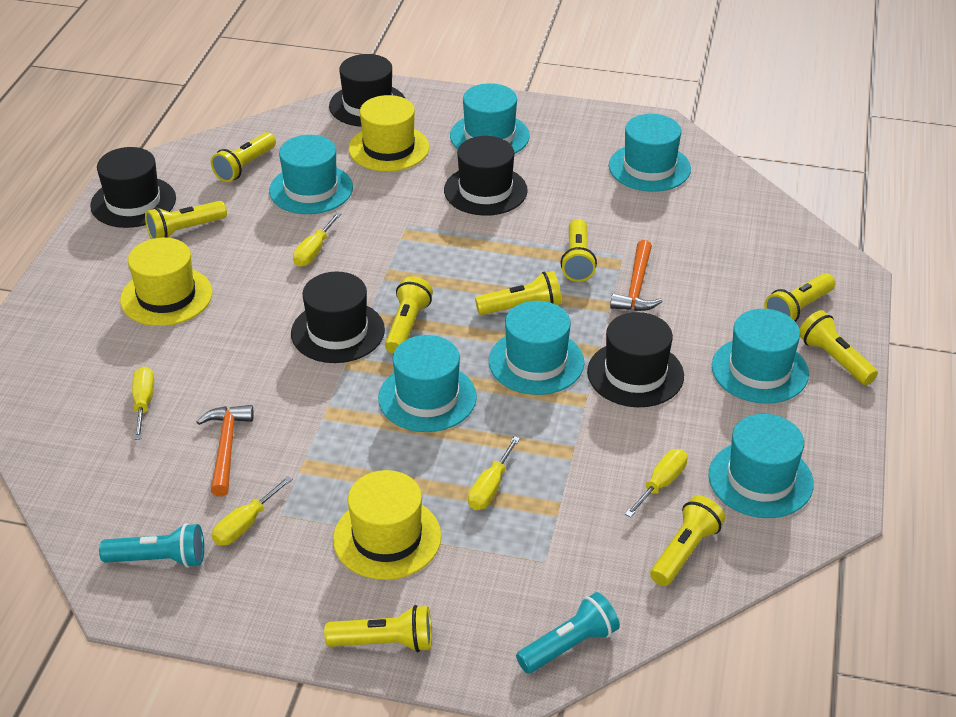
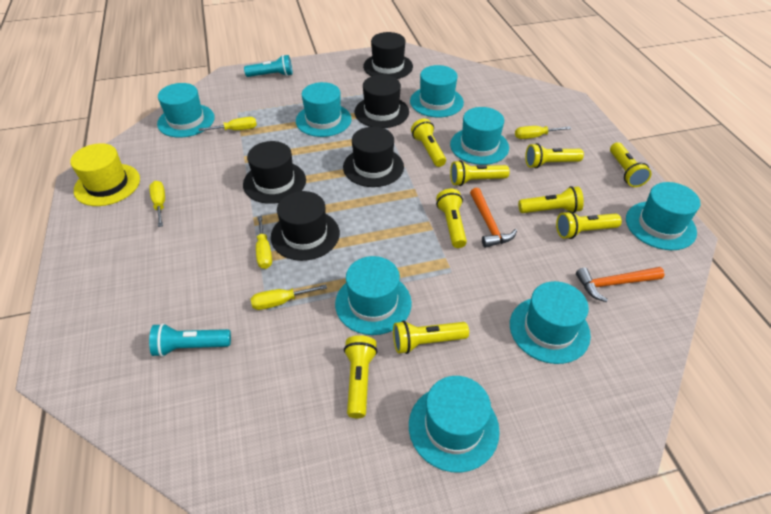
turquoise hat: [269,135,353,214] [378,335,477,432] [450,83,530,154] [489,301,584,395] [609,114,691,192] [708,414,814,518] [712,309,809,404] = 7 -> [157,83,215,138] [296,82,352,137] [335,256,412,335] [409,376,500,473] [410,65,464,118] [450,107,509,165] [510,281,591,364] [626,182,700,250] = 8
yellow hat: [120,238,213,326] [333,470,441,580] [349,95,429,172] = 3 -> [70,143,140,206] = 1

